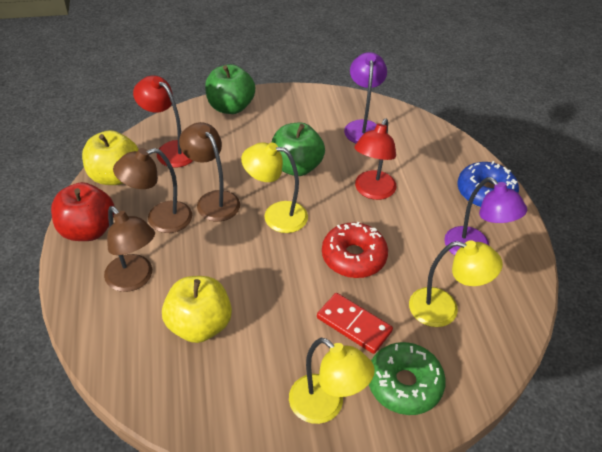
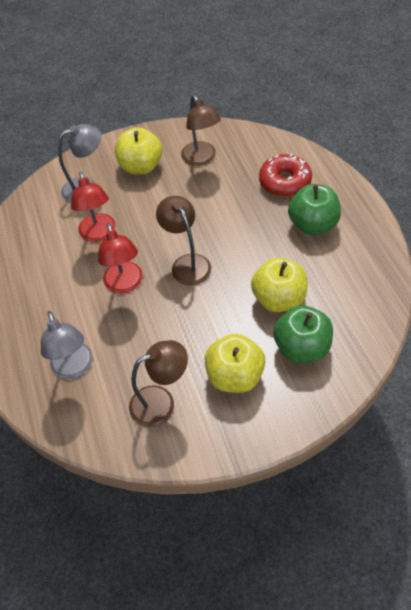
blue donut: [458,161,519,208] = 1 -> none = 0
green donut: [369,342,446,415] = 1 -> none = 0
grey lamp: none = 0 -> [41,311,93,379] [58,124,101,203] = 2
purple lamp: [344,52,387,143] [444,177,527,255] = 2 -> none = 0
red apple: [51,182,115,241] = 1 -> none = 0
red domino: [317,293,393,354] = 1 -> none = 0
yellow apple: [82,130,139,185] [162,276,232,343] = 2 -> [115,127,162,174] [204,334,265,393] [251,257,307,312] = 3
yellow lamp: [241,142,308,233] [289,338,375,424] [409,240,503,327] = 3 -> none = 0

